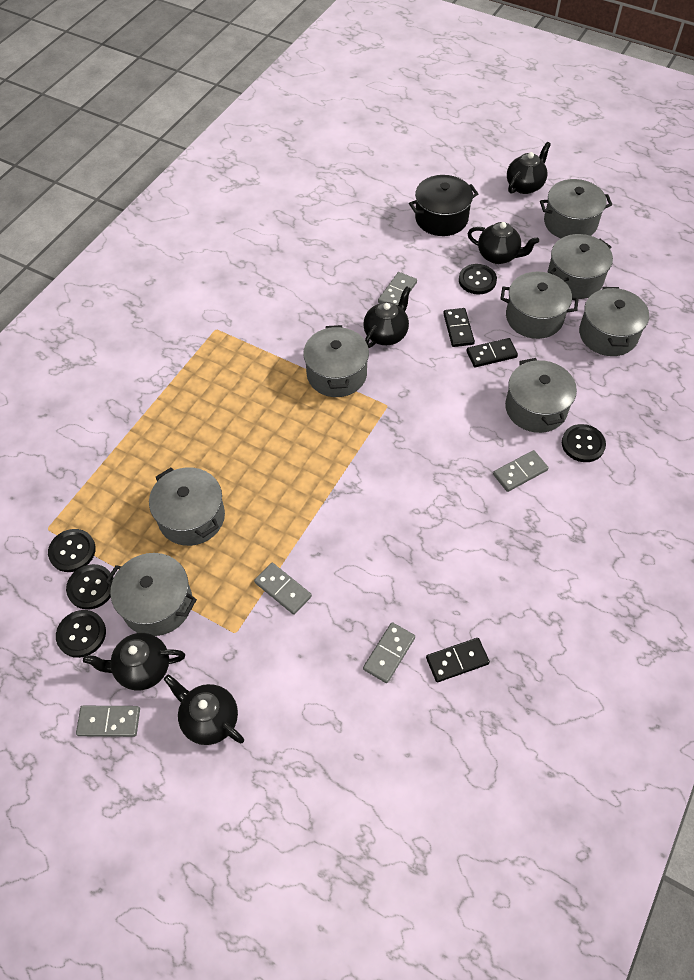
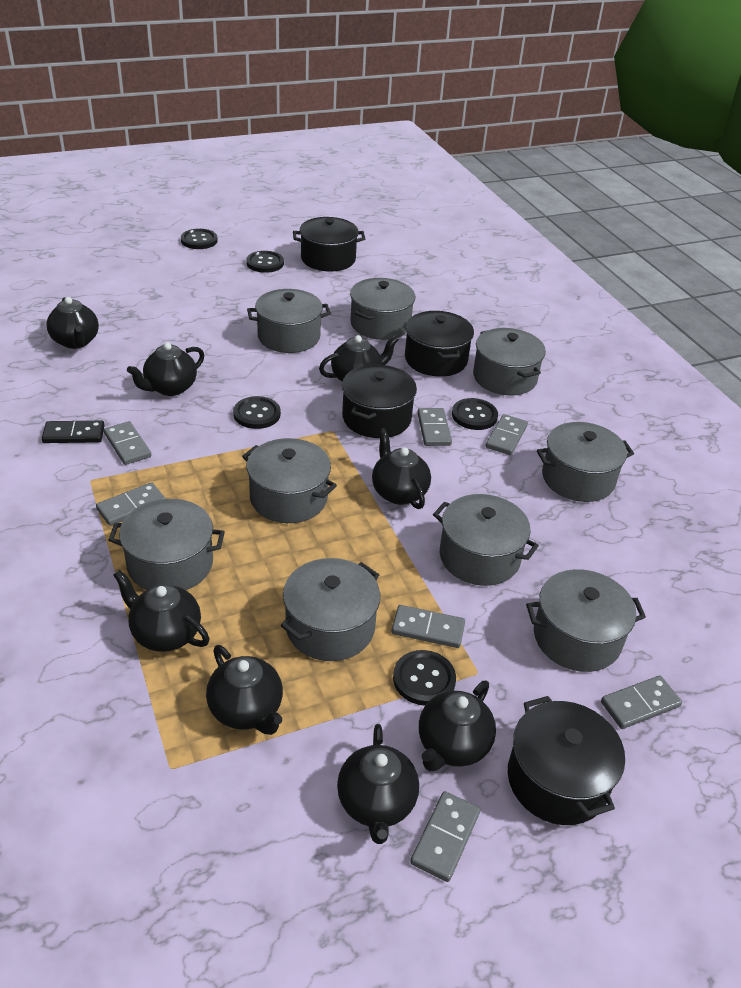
black domino: [426,638,490,682] [443,308,475,347] [466,338,518,367] = 3 -> [42,421,105,443] = 1
black pot: [409,175,478,236] = 1 -> [293,217,365,272] [342,365,417,438] [405,311,474,377] [508,696,625,825] = 4
black teapot: [83,633,185,690] [164,674,244,745] [363,286,411,348] [467,222,539,264] [507,142,551,194] = 5 -> [46,297,99,349] [113,570,209,652] [127,342,204,396] [206,645,283,735] [319,335,399,382] [337,724,419,844] [372,428,431,509] [419,681,496,771] = 8
grey domino: [76,706,140,737] [254,563,312,615] [363,622,415,683] [378,272,417,305] [493,450,548,492] = 5 -> [96,482,166,526] [104,421,151,465] [392,605,465,648] [410,791,480,882] [417,408,452,446] [486,414,528,455] [601,676,682,729] = 7
grey pot: [105,553,197,636] [149,467,225,546] [303,325,369,397] [500,272,579,339] [505,358,577,433] [540,179,612,238] [547,234,613,299] [579,287,649,356] = 8 -> [109,499,225,590] [242,438,337,523] [247,289,331,353] [281,558,380,661] [350,278,415,340] [433,494,539,586] [473,328,546,396] [526,569,646,672] [537,422,634,502] = 9

